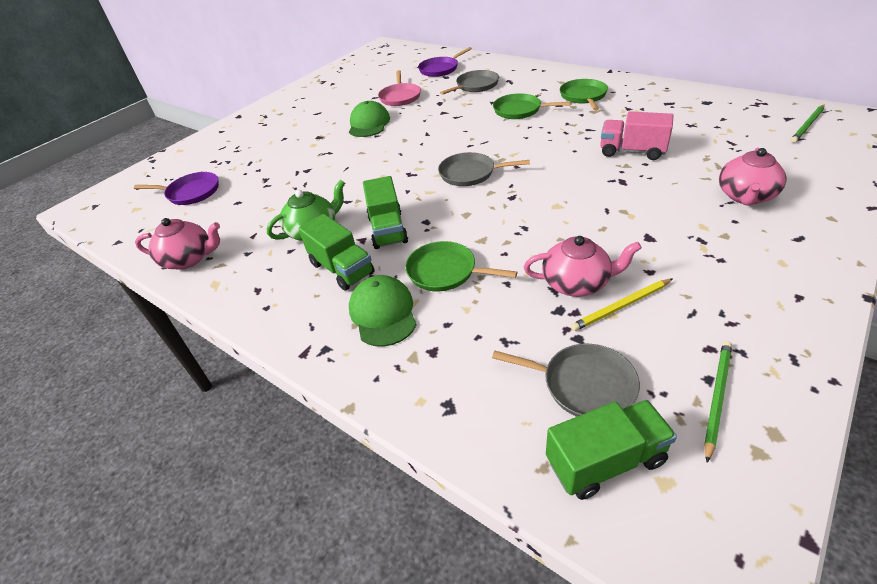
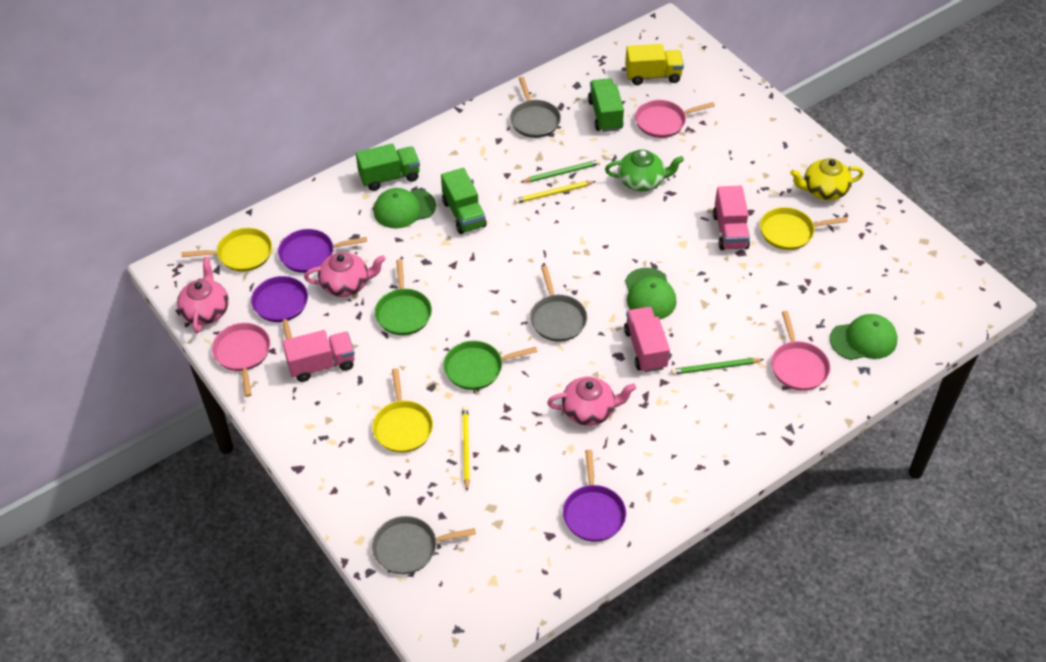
green cap: [349,101,390,137] [349,275,417,347] = 2 -> [374,188,436,229] [625,268,677,319] [830,314,897,360] = 3
green pan: [405,241,517,291] [493,93,572,119] [560,79,608,110] = 3 -> [375,259,432,335] [444,341,537,390] = 2
pink pan: [378,70,421,106] = 1 -> [212,323,270,397] [635,100,715,138] [771,311,830,391] = 3
pink truck: [600,111,674,160] = 1 -> [282,330,355,382] [624,307,670,373] [713,186,750,250] = 3
purple pan: [134,172,219,205] [418,47,472,77] = 2 -> [251,276,308,339] [278,229,367,273] [563,450,626,542] = 3
yellow pan: none = 0 -> [181,228,272,272] [372,368,433,453] [760,207,848,250] = 3
yellow pencil: [571,278,673,331] = 1 -> [462,406,470,491] [514,181,596,204] = 2
yellow teapot: none = 0 -> [790,158,864,200] = 1
yellow truck: none = 0 -> [625,44,684,85] = 1

